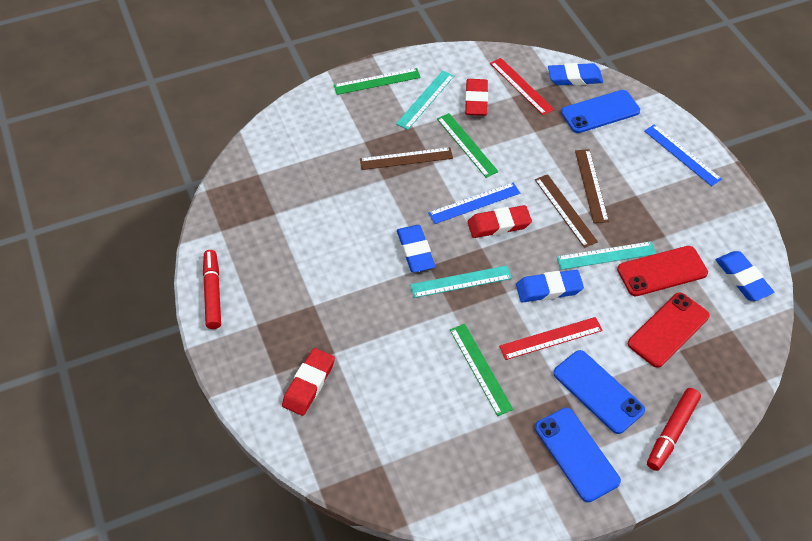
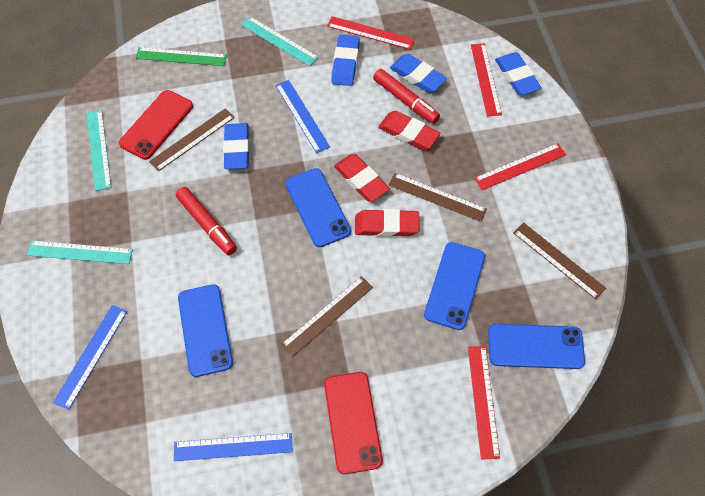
blue phone: [535,408,621,502] [553,350,645,434] [561,90,640,133] = 3 -> [178,284,233,377] [285,168,351,247] [424,242,485,330] [488,324,585,369] = 4
blue ruler: [428,182,520,224] [644,124,722,186] = 2 -> [53,305,127,410] [174,433,293,461] [275,80,330,153] = 3
brown ruler: [360,147,453,170] [535,174,598,248] [575,149,609,223] = 3 -> [149,108,235,172] [281,276,373,357] [389,173,487,222] [513,222,606,299] = 4
green ruler: [333,68,421,95] [437,113,499,178] [450,324,513,416] = 3 -> [136,47,227,66] = 1
red ruler: [490,58,554,115] [499,317,603,360] = 2 -> [327,16,415,49] [468,346,500,460] [471,43,502,116] [474,143,566,190] = 4

